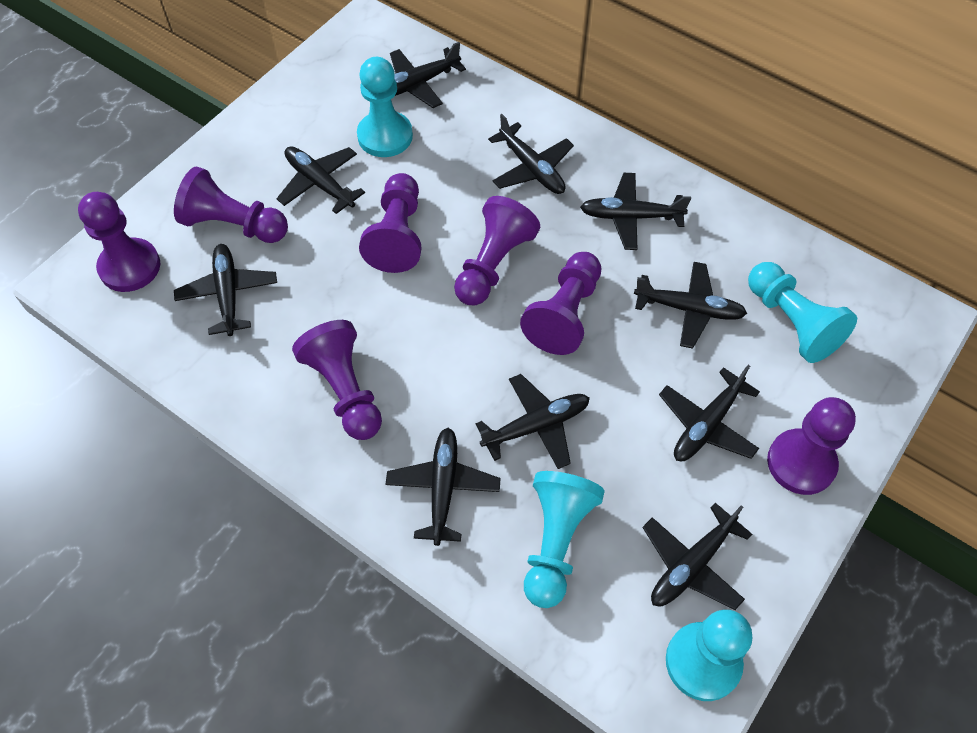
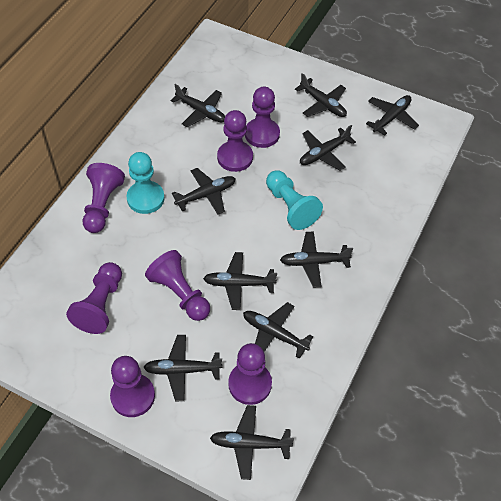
turquoise pawn: [357,57,413,157] [524,471,605,608] [666,610,753,701] [748,262,857,363] = 4 -> [127,152,165,214] [266,170,323,230] = 2

